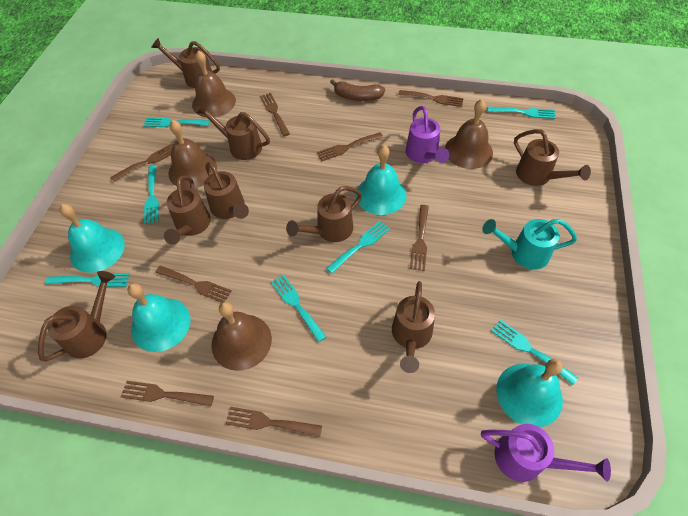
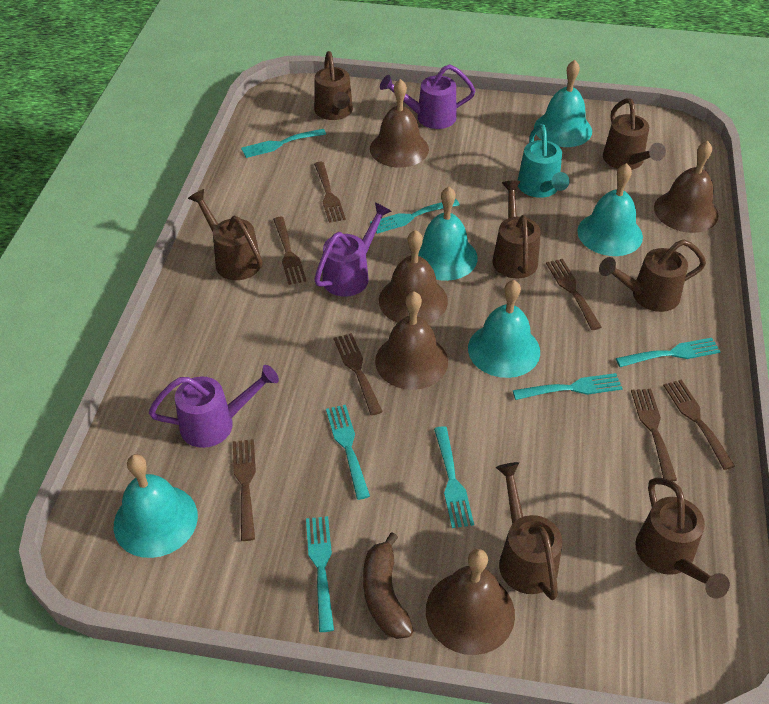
brown bell: [168,120,217,188] [192,50,236,118] [211,302,272,371] [445,99,493,169] = 4 -> [370,79,429,168] [375,291,448,390] [379,230,448,324] [426,549,515,655] [654,141,718,233] = 5
brown fork: [110,144,173,182] [121,381,214,406] [155,266,231,303] [225,406,322,437] [260,93,290,136] [317,132,383,161] [398,90,464,107] [410,205,429,271] = 8 -> [233,439,256,541] [273,217,307,285] [314,162,346,223] [334,333,383,415] [546,259,602,330] [631,389,677,481] [663,380,735,470] = 7
brown watering can: [38,271,115,362] [151,38,220,88] [164,175,211,245] [196,103,270,160] [204,162,249,219] [286,186,362,242] [392,281,435,373] [514,129,591,186] = 8 -> [188,189,263,280] [314,51,353,120] [493,180,541,278] [496,462,562,600] [599,239,706,312] [603,98,666,170] [635,478,730,599] = 7
purple watering can: [406,106,449,163] [481,424,611,482] = 2 -> [149,365,279,448] [314,202,391,297] [380,64,475,129] = 3
turquoise bell: [60,204,125,273] [127,283,191,352] [356,145,406,215] [496,359,563,427] = 4 -> [114,454,198,558] [418,187,477,281] [468,280,540,378] [534,60,592,147] [577,163,643,256] = 5

